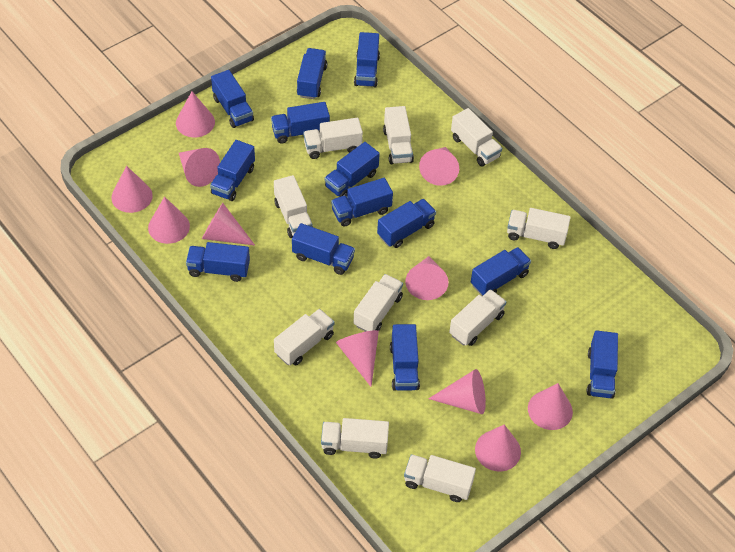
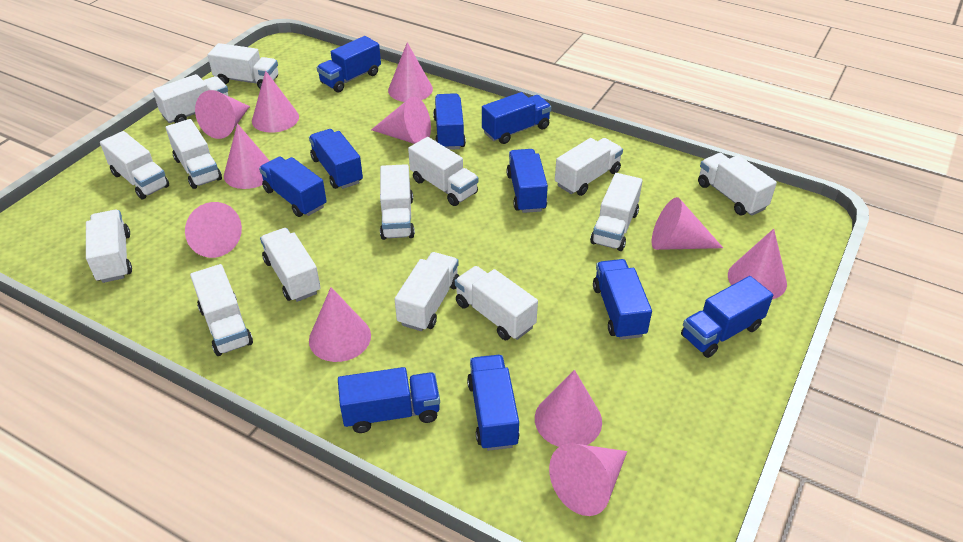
blue truck: [186,242,250,282] [210,140,255,201] [211,70,254,128] [271,102,330,144] [292,223,355,275] [297,48,327,99] [325,142,380,197] [331,178,393,227] [354,32,380,88] [377,199,436,248] [390,324,420,391] [471,247,531,296] [587,330,618,399] = 13 -> [259,157,327,217] [309,129,363,189] [317,36,381,92] [338,367,440,433] [433,93,466,150] [467,355,520,451] [482,92,551,144] [506,149,548,213] [593,259,652,340] [681,276,773,358] = 10
white truck: [274,175,313,238] [274,309,335,366] [303,118,363,159] [321,418,389,458] [353,274,403,332] [383,106,414,164] [404,454,476,502] [449,289,507,346] [451,108,502,167] [507,208,571,249] = 10 -> [86,210,132,283] [100,131,169,199] [153,74,228,123] [166,119,222,189] [190,264,253,356] [208,43,278,89] [260,228,321,302] [380,164,415,240] [395,252,459,331] [408,137,479,206] [455,266,538,340] [555,138,623,196] [590,173,643,251] [698,153,777,216] = 14

